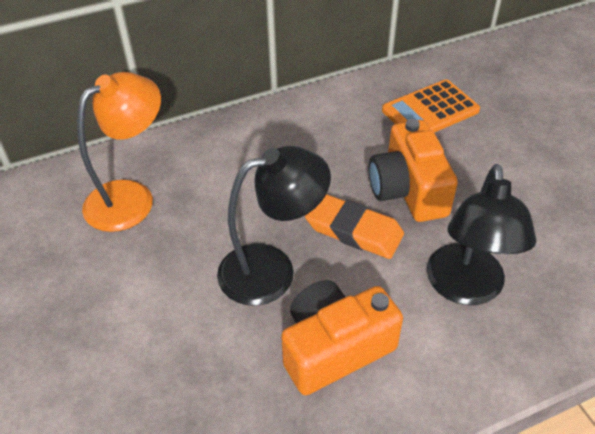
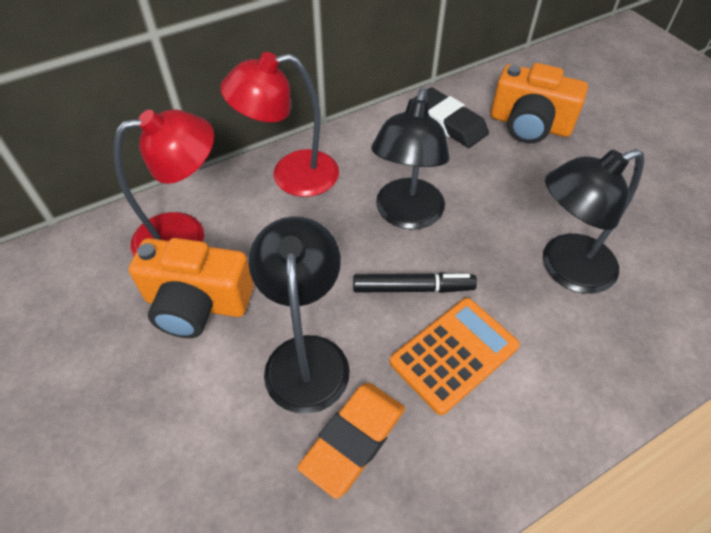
black eraser: none = 0 -> [413,87,489,148] = 1
black lamp: [217,146,331,306] [427,164,537,305] = 2 -> [249,216,350,414] [371,88,449,229] [543,149,644,294] = 3
black marker: none = 0 -> [353,272,477,293] = 1
orange lamp: [77,72,161,232] = 1 -> none = 0
red lamp: none = 0 -> [114,109,214,256] [220,52,339,197] = 2

